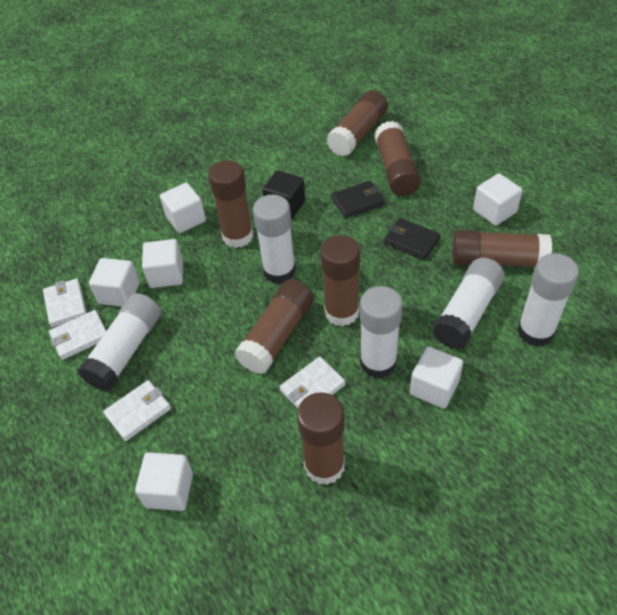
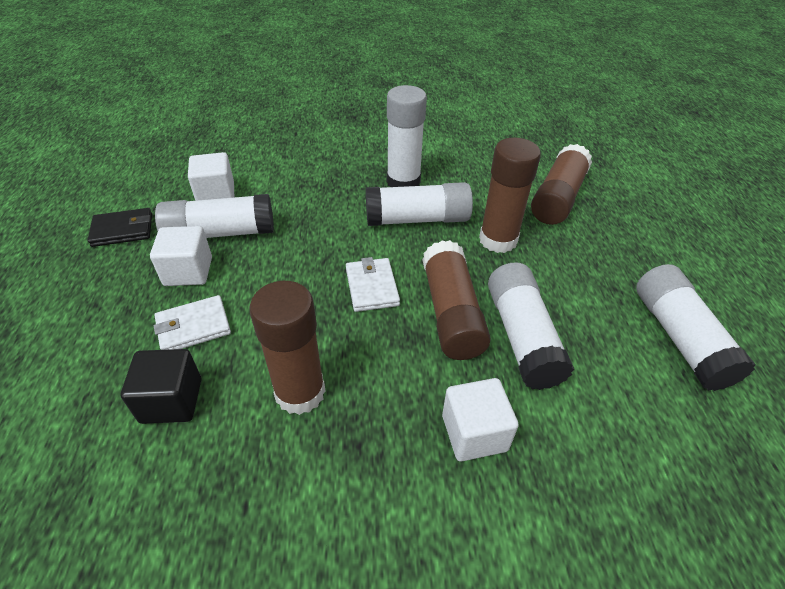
black wallet: [331,181,384,218] [384,218,441,260] = 2 -> [88,208,152,247] = 1
brown glue stick: [208,160,254,248] [235,279,314,374] [297,392,345,485] [320,235,360,327] [327,90,388,157] [375,121,421,196] [452,230,552,267] = 7 -> [249,281,325,415] [422,240,491,360] [479,138,541,253] [531,144,592,225] = 4
white cube: [89,258,140,307] [135,452,193,511] [142,239,183,288] [160,183,206,233] [410,346,463,409] [473,173,523,226] = 6 -> [150,226,212,286] [188,152,234,201] [442,378,519,461] = 3
white wallet: [43,279,87,327] [49,310,106,360] [103,380,171,441] [280,357,346,408] = 4 -> [154,295,231,350] [346,257,400,312] = 2

